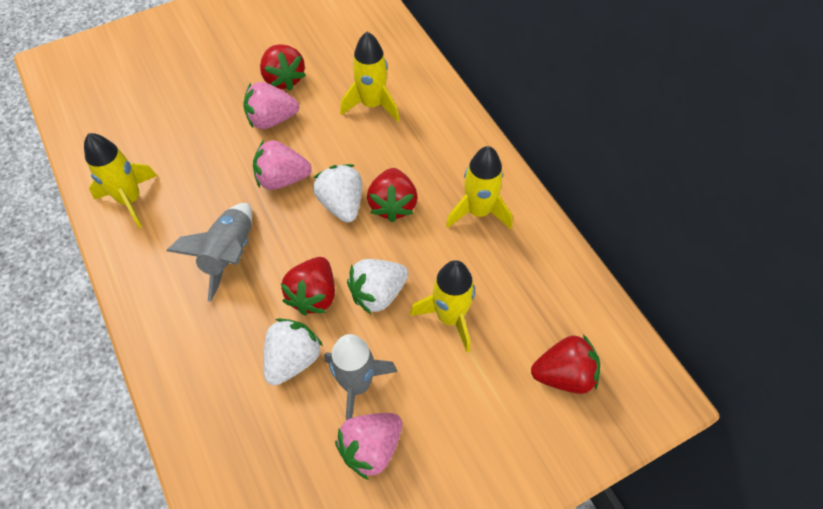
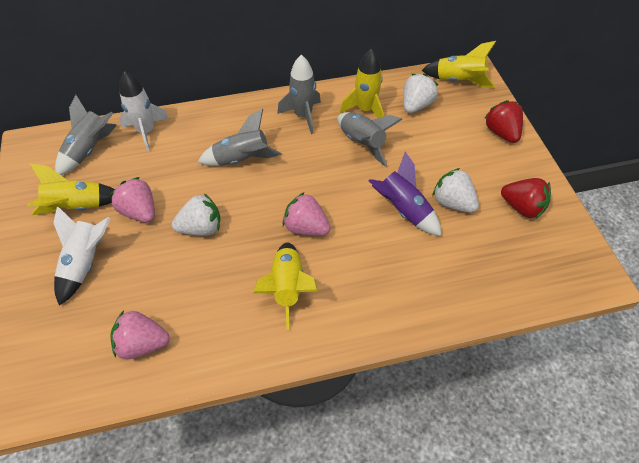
grey rocket: [166,203,252,302] [324,334,397,420] = 2 -> [55,95,117,175] [198,109,282,166] [277,55,321,134] [337,112,403,167] = 4
purple rocket: none = 0 -> [369,152,441,236] = 1
red strawberry: [260,44,306,91] [281,257,335,315] [367,168,417,222] [531,335,600,394] = 4 -> [484,100,523,143] [501,178,551,219] = 2
white rocket: none = 0 -> [53,206,111,306] [119,71,169,151] = 2

